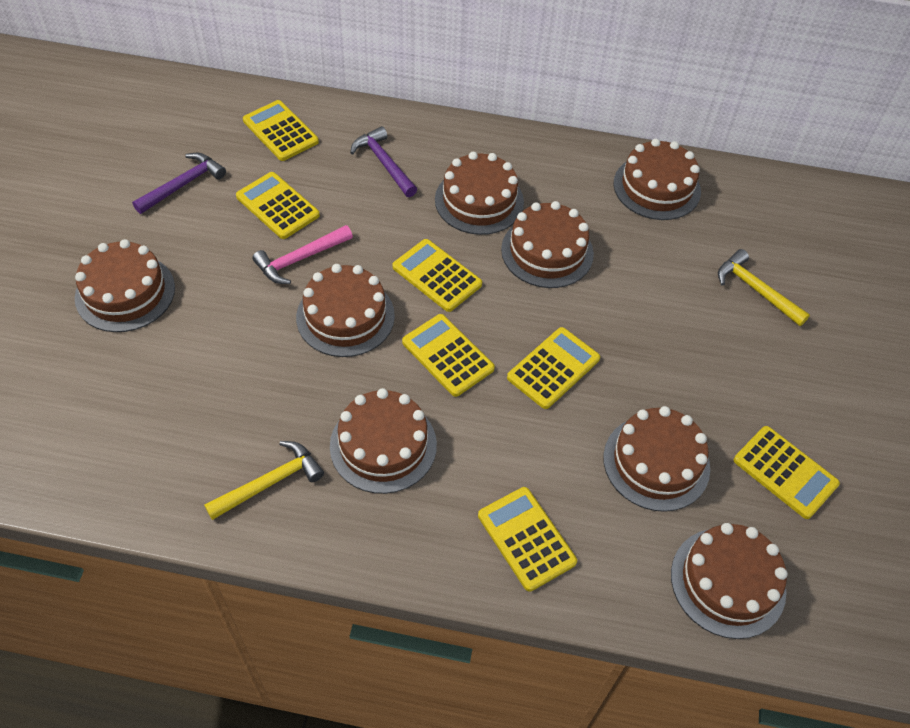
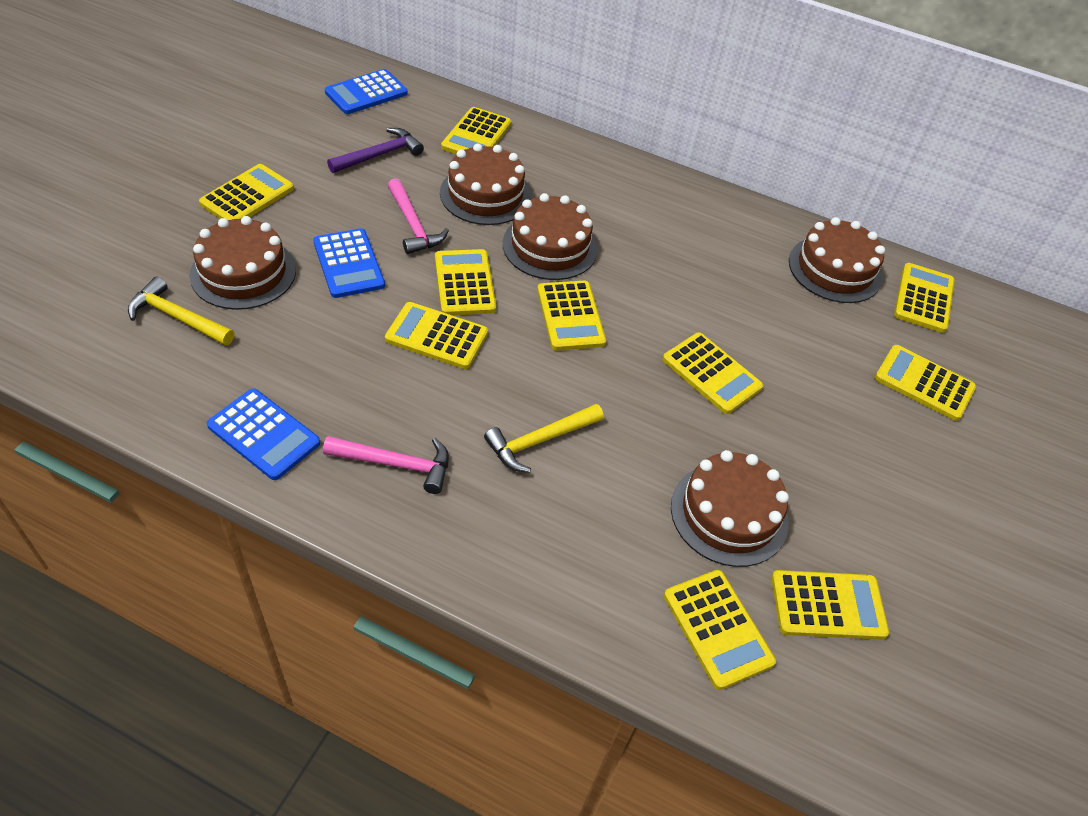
blue calculator: none = 0 -> [207,389,320,480] [313,228,385,298] [325,69,408,114] = 3
brown cake: [75,239,175,332] [296,264,395,357] [330,388,437,494] [435,152,524,235] [501,201,594,288] [603,406,710,512] [614,139,701,220] [671,523,788,639] = 8 -> [190,216,296,310] [440,143,531,225] [503,193,598,280] [671,450,789,567] [789,217,885,303] = 5
pink hammer: [252,225,353,284] = 1 -> [323,436,449,494] [388,178,449,254] = 2
purple hammer: [132,153,226,214] [350,126,417,197] = 2 -> [327,128,424,173] = 1
yellow calculator: [236,172,320,239] [243,100,319,161] [393,239,482,312] [402,314,495,397] [478,487,577,592] [507,327,600,409] [734,426,840,519] = 7 -> [199,164,294,220] [385,302,488,369] [435,249,496,315] [441,107,512,154] [537,280,606,351] [662,332,763,414] [664,570,776,690] [771,570,889,640] [875,345,976,421] [894,263,955,333] = 10

